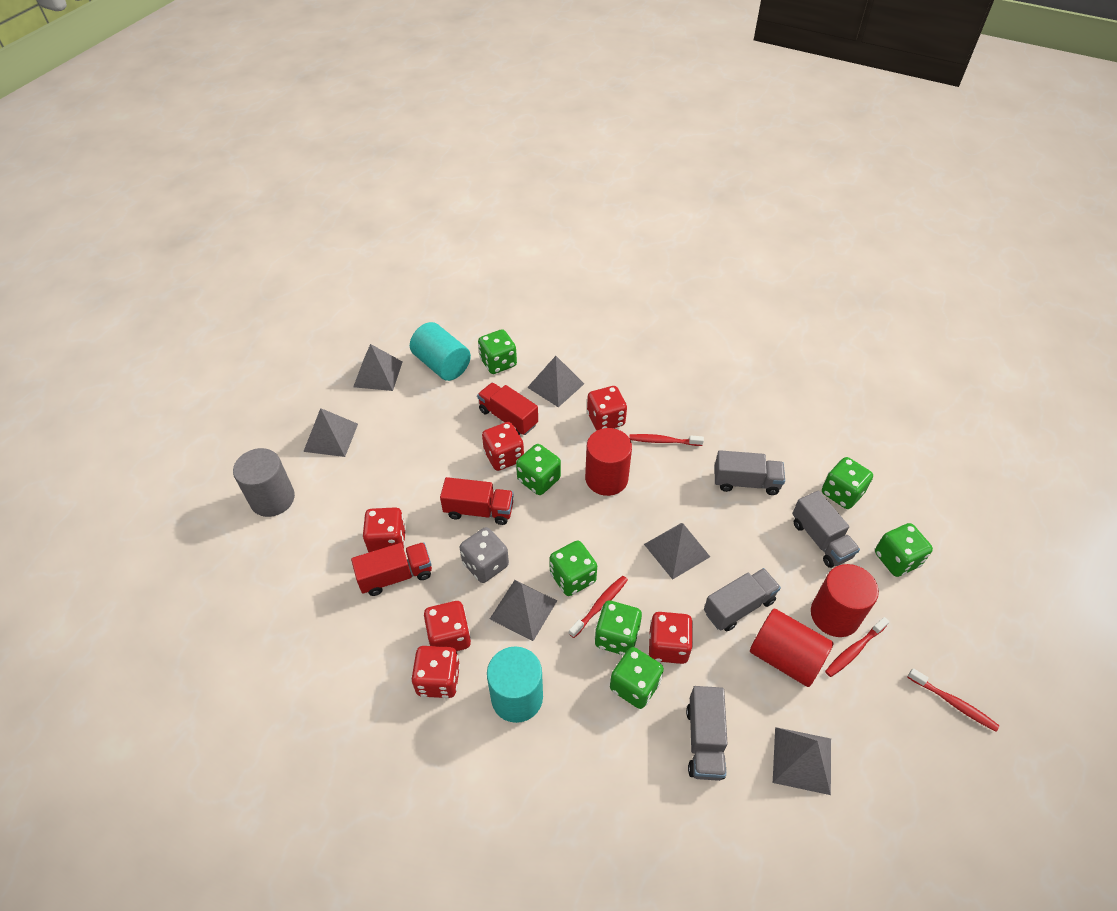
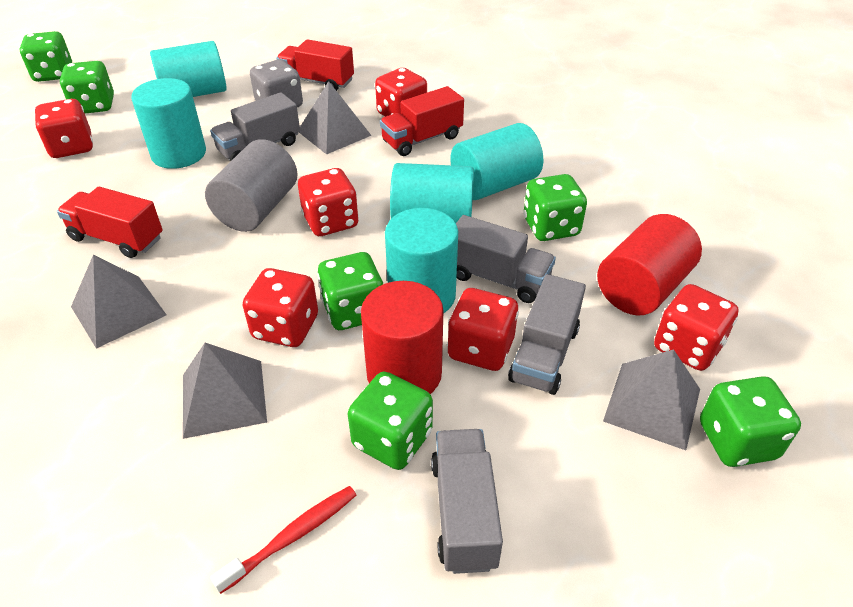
green dice: [478,329,517,374] [516,444,561,495] [549,541,597,596] [594,601,642,655] [610,647,664,709] [822,457,873,509] [875,523,933,577] = 7 -> [20,31,72,82] [60,61,114,113] [317,252,383,330] [348,372,433,470] [524,174,587,241] [700,376,801,467] = 6
grey pyramid: [303,408,358,457] [353,344,402,391] [490,580,557,641] [527,356,584,407] [644,523,710,580] [773,727,831,795] = 6 -> [71,255,166,349] [183,343,267,439] [299,81,372,155] [603,349,700,450] = 4
red cylinder: [585,428,632,496] [750,609,834,687] [811,564,879,637] = 3 -> [361,281,443,394] [597,214,702,315] = 2
red toothbrush: [569,576,628,638] [629,434,704,446] [825,617,889,677] [907,668,999,732] = 4 -> [210,486,356,594] = 1
turquoise cylinder: [410,322,471,381] [487,646,543,723] = 2 -> [131,78,206,169] [150,41,227,97] [385,208,458,314] [390,163,474,223] [450,123,543,200] = 5

